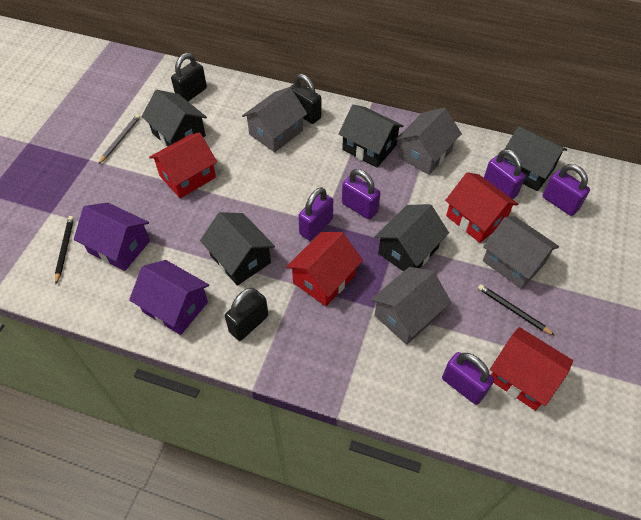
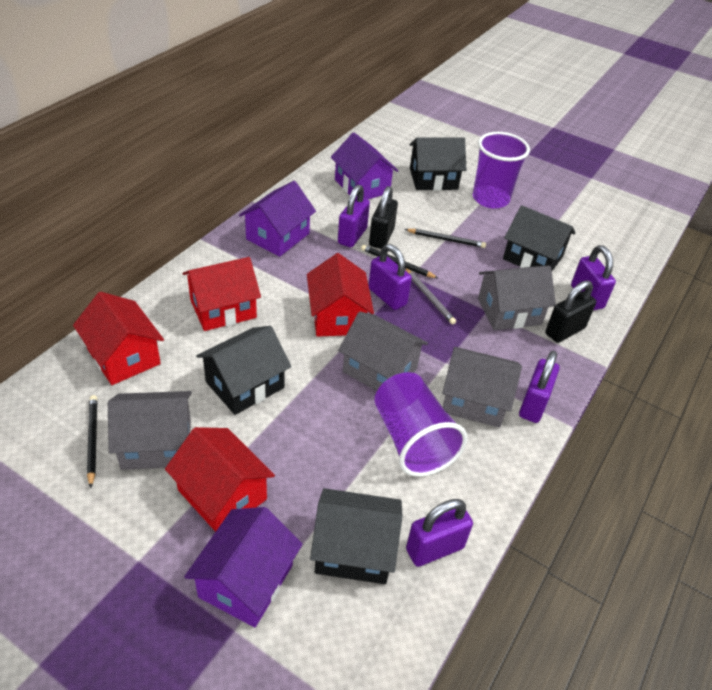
black house: [142,90,207,147] [200,212,275,286] [339,105,404,168] [375,204,449,272] [504,126,567,191] = 5 -> [196,326,291,415] [310,488,403,584] [409,137,466,191] [503,205,576,271] = 4
black padlock: [171,53,207,101] [225,288,268,341] [290,74,321,124] = 3 -> [369,186,398,249] [545,280,596,343] = 2
black pencil: [55,216,74,285] [478,284,555,336] = 2 -> [87,395,97,488] [361,245,438,278] [405,229,486,248] = 3
purple cup: none = 0 -> [375,372,467,477] [473,132,530,209] = 2
purple house: [74,202,150,271] [129,260,209,335] = 2 -> [184,507,302,628] [239,181,316,257] [331,132,398,199] = 3

